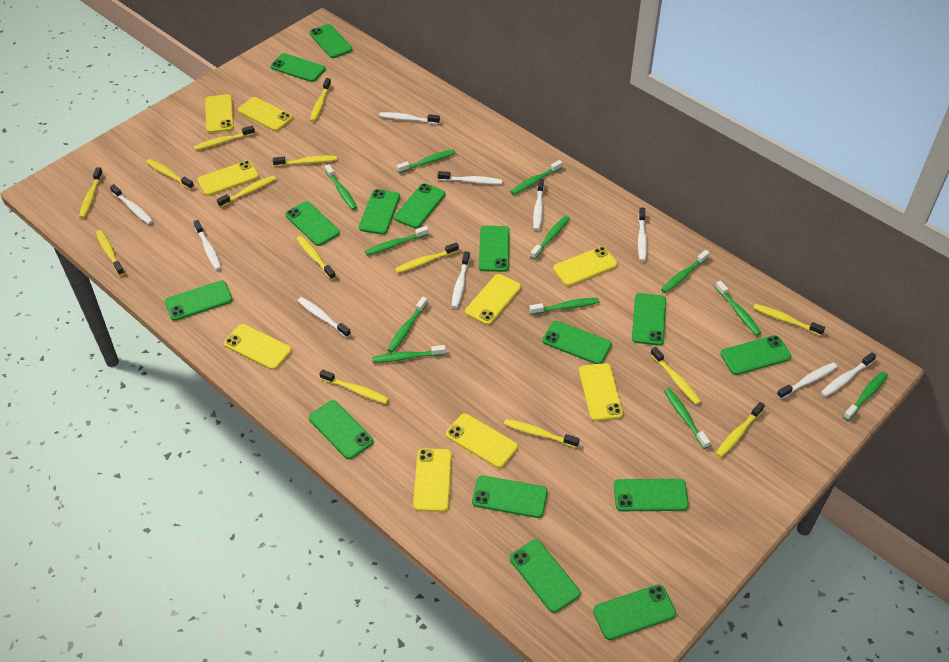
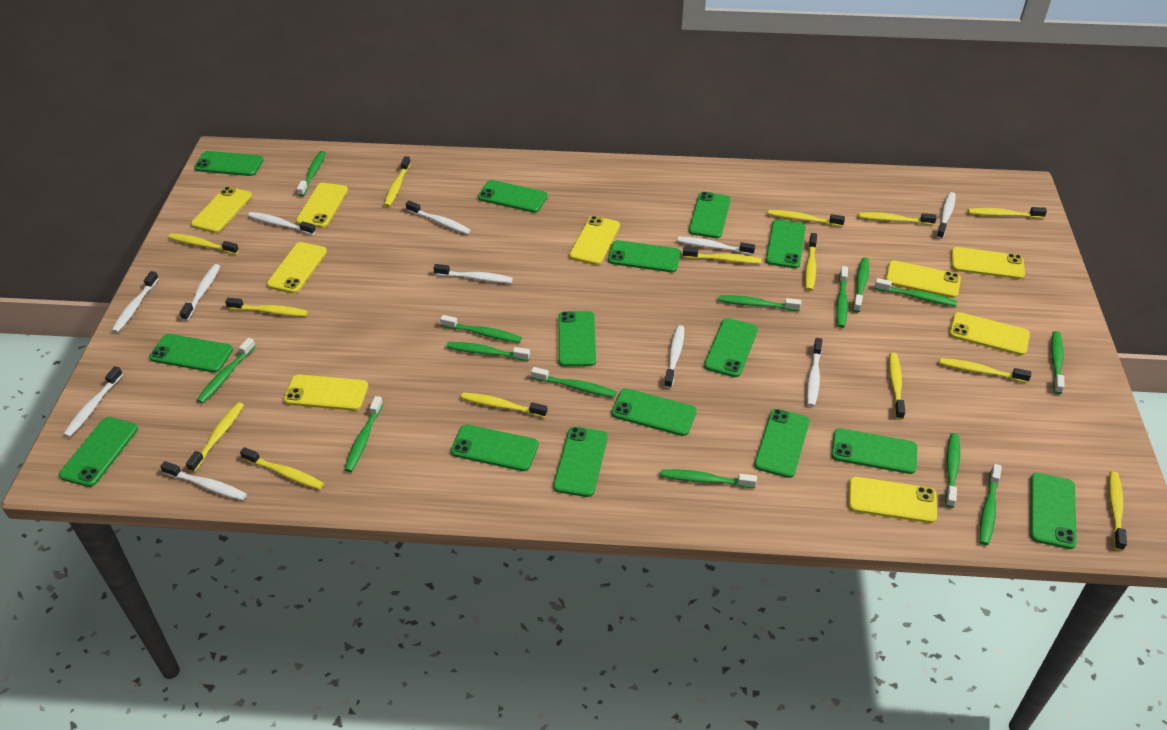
green toothbrush: [325,164,357,210] [365,226,429,256] [372,345,446,363] [387,297,428,353] [397,149,456,173] [510,160,563,195] [529,298,599,315] [530,216,570,259] [661,250,710,293] [664,388,710,449] [715,280,761,335] [843,371,888,421] = 12 -> [197,338,256,403] [297,151,326,197] [344,396,383,472] [440,315,522,343] [446,342,530,361] [531,367,617,398] [661,469,757,488] [718,295,801,311] [836,266,848,328] [853,257,869,312] [874,278,957,307] [945,433,960,508] [980,464,1002,545] [1051,331,1065,394] = 14
white toothbrush: [110,184,153,224] [193,220,222,270] [298,297,351,338] [379,112,440,124] [438,171,502,184] [452,251,470,308] [533,179,544,230] [638,208,647,261] [777,363,837,399] [821,352,876,397] = 10 -> [63,366,123,437] [111,271,159,333] [160,461,247,500] [180,264,220,321] [248,212,316,235] [406,201,471,234] [433,264,513,283] [664,325,684,388] [677,237,755,255] [806,338,822,407] [936,192,956,239] = 11

